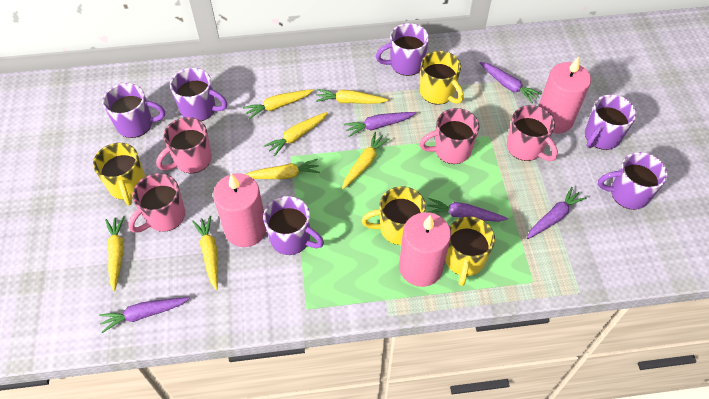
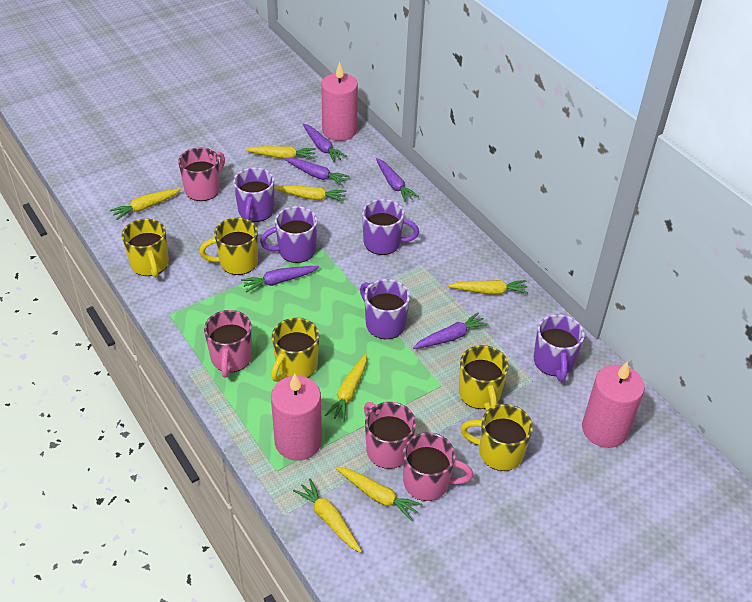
purple mug: [102,83,165,138] [170,68,228,121] [263,196,324,255] [376,23,429,76] [585,94,637,150] [598,152,668,210] = 6 -> [233,167,274,222] [260,206,317,263] [360,279,410,339] [362,199,419,255] [534,314,585,382] = 5
yellow mug: [93,143,146,205] [361,186,426,245] [420,51,464,104] [445,216,495,286] = 4 -> [122,219,169,278] [199,218,258,275] [271,318,319,382] [459,345,509,411] [461,404,533,471] = 5

